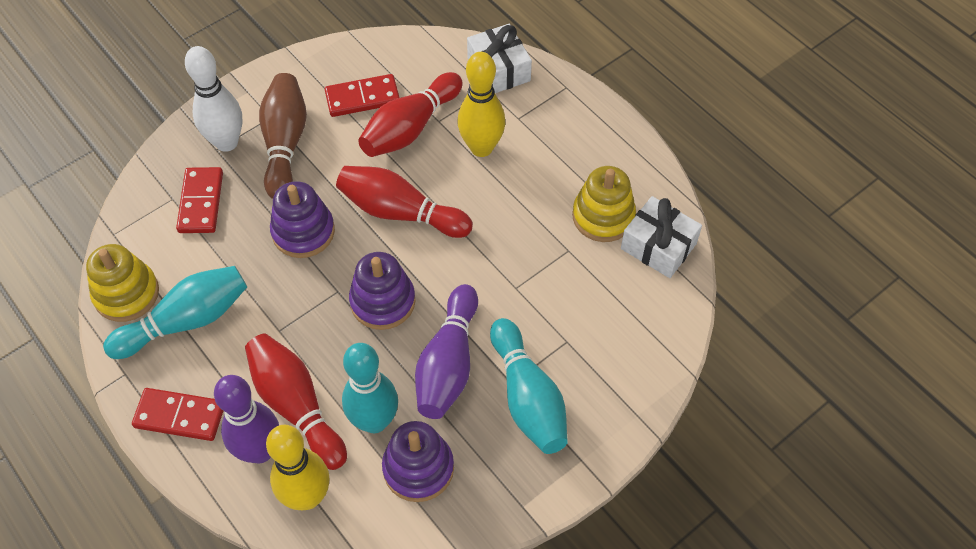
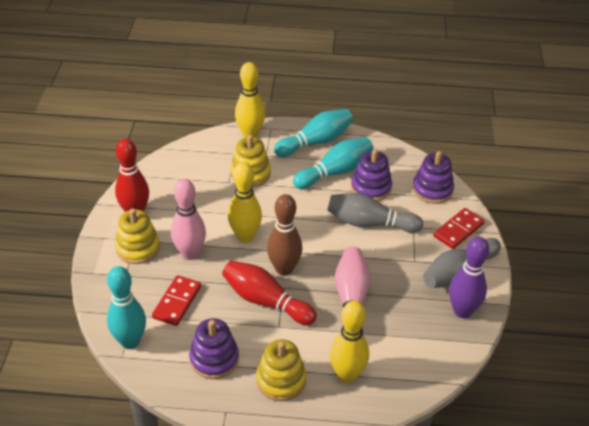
grey bowling pin: none = 0 -> [327,193,423,233] [423,238,501,288] = 2
pink bowling pin: none = 0 -> [171,179,206,260] [335,247,371,330] = 2
purple bowling pin: [214,375,279,464] [415,284,478,419] = 2 -> [449,237,489,318] = 1
red bowling pin: [245,334,347,470] [336,166,473,238] [358,72,463,157] = 3 -> [115,139,149,212] [222,261,317,325] = 2
red domino: [132,388,223,441] [176,167,223,233] [325,74,400,117] = 3 -> [152,275,201,326] [433,208,484,249] = 2
white bowling pin: [185,46,243,152] = 1 -> none = 0
white gift: [467,24,532,93] [621,196,702,278] = 2 -> none = 0
yellow bowling pin: [266,425,329,510] [457,52,506,157] = 2 -> [228,162,262,243] [235,62,265,138] [330,300,369,383] = 3
yellow stacking toy: [86,244,159,322] [572,166,636,242] = 2 -> [115,208,160,264] [230,135,271,187] [256,339,306,401] = 3

